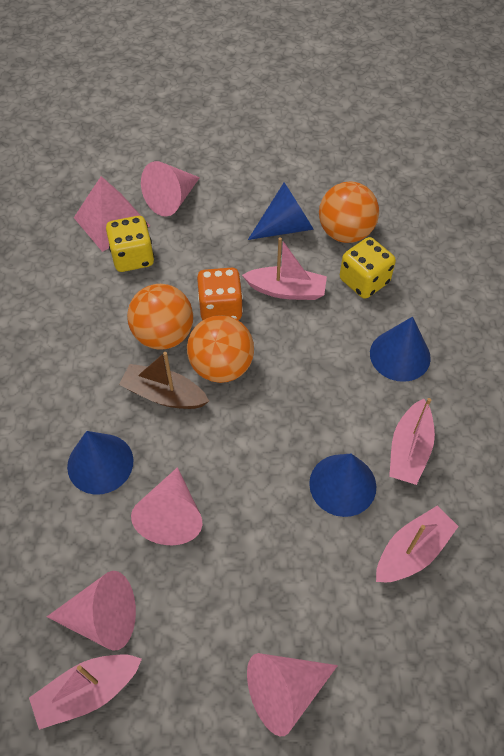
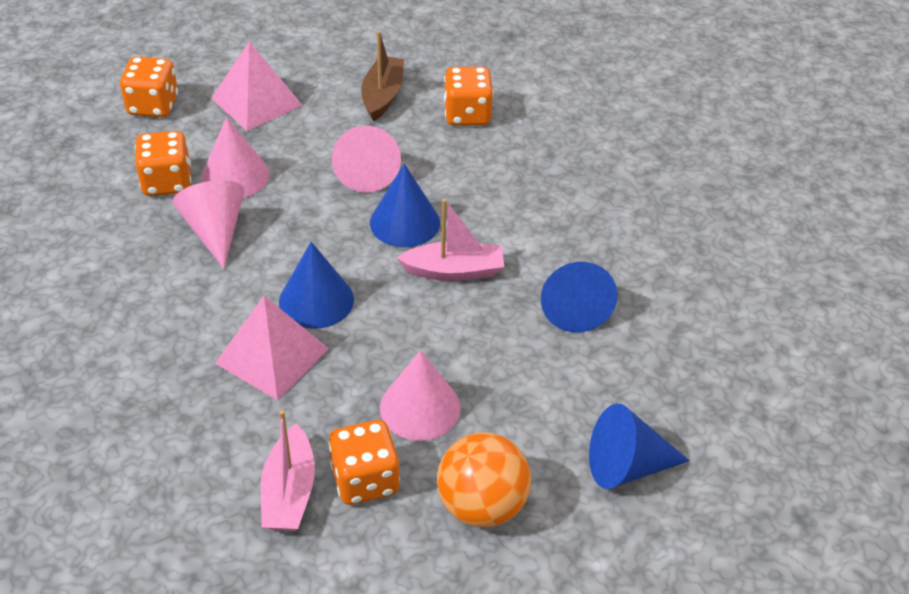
orange ball: [127,284,193,349] [187,315,254,383] [319,182,379,243] = 3 -> [437,432,531,528] = 1
orange dice: [197,268,243,320] = 1 -> [120,57,178,117] [135,131,191,196] [328,420,400,505] [444,67,494,126] = 4
pink boat: [29,654,142,730] [242,237,327,300] [376,506,459,582] [389,398,435,485] = 4 -> [261,410,315,531] [397,199,504,281] = 2
pink pyramid: [74,176,150,252] = 1 -> [211,41,302,131] [215,296,329,400] = 2
yellow dice: [106,216,154,272] [340,237,396,299] = 2 -> none = 0

